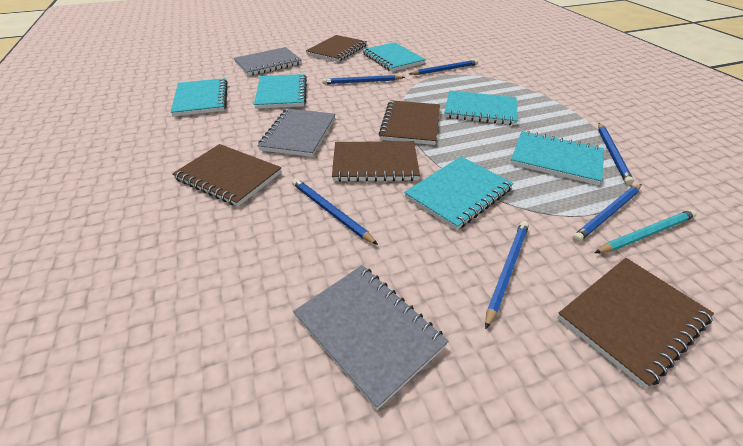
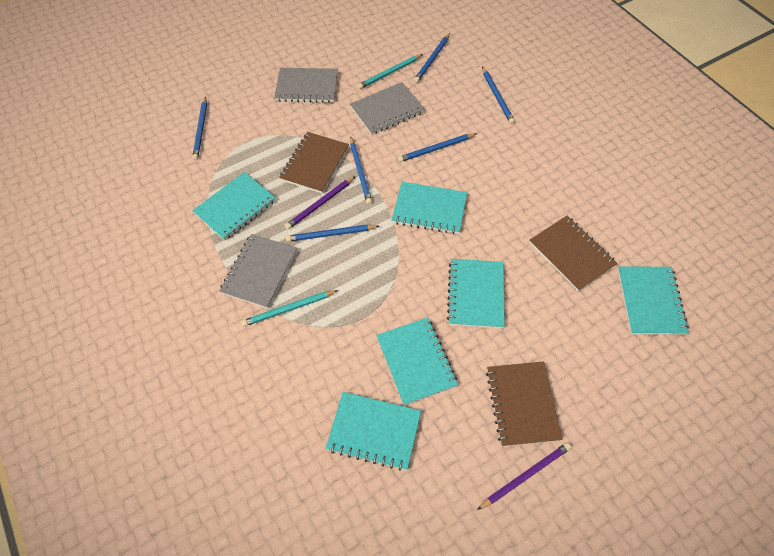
brown notebook: [172,144,281,207] [306,35,367,62] [332,141,420,182] [379,100,440,145] [557,258,714,389] = 5 -> [279,132,349,194] [486,361,563,447] [529,216,617,292] = 3
purple pencil: none = 0 -> [285,176,356,229] [477,442,571,510] = 2
turquoise pencil: [595,210,697,253] = 1 -> [241,290,338,327] [358,54,423,89] = 2

